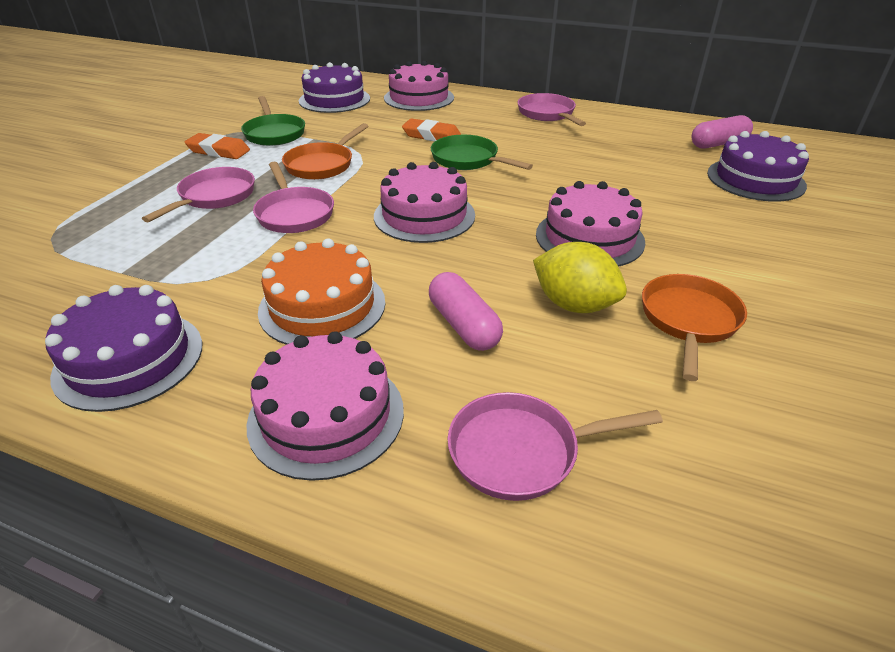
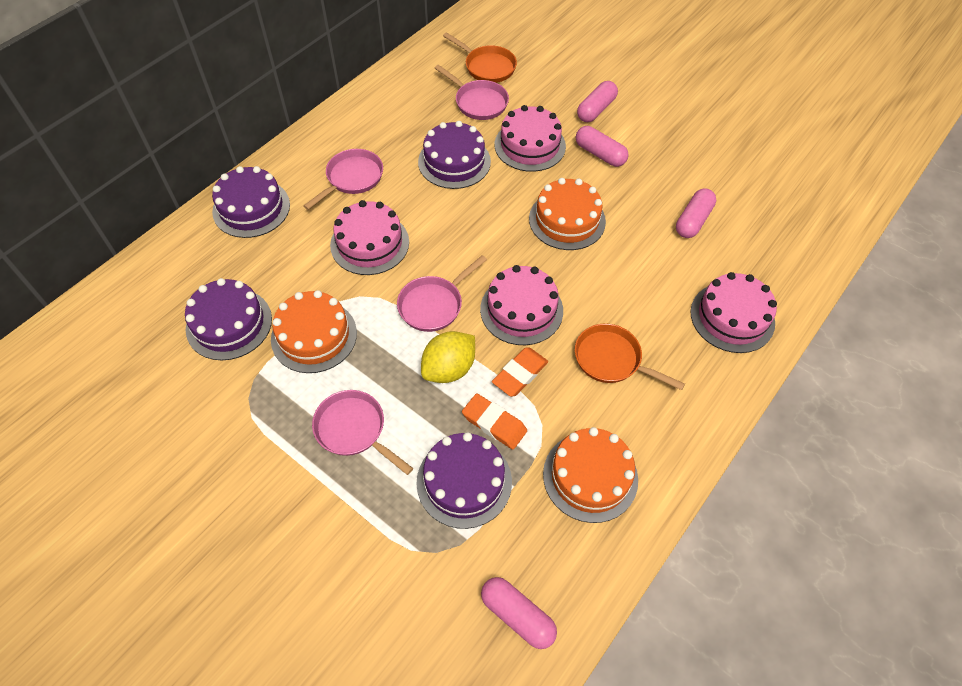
green pan: [241,96,305,146] [431,135,533,170] = 2 -> none = 0
orange cake: [258,238,385,345] = 1 -> [271,290,357,373] [529,178,606,250] [543,427,638,523] = 3
pink capsule: [429,272,503,351] [691,115,753,149] = 2 -> [481,577,557,649] [576,126,629,167] [577,81,618,122] [676,188,716,238] = 4
purple cake: [45,285,202,412] [299,62,370,113] [707,131,809,202] = 3 -> [185,278,272,360] [212,166,290,238] [417,432,512,529] [418,121,491,189] = 4

